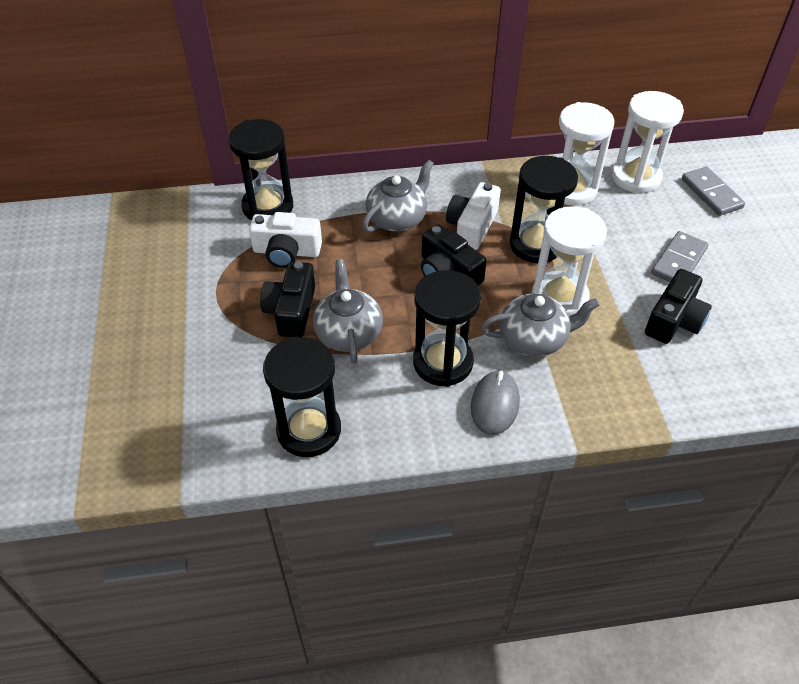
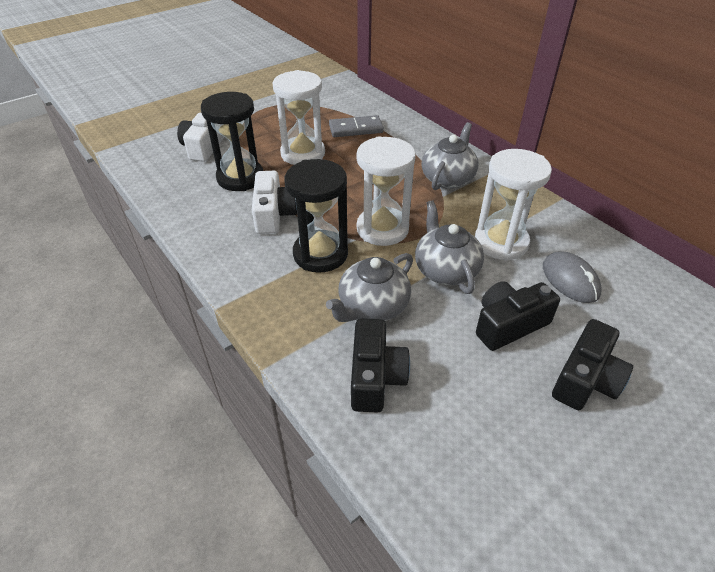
black hourglass: [228,119,293,221] [263,337,341,457] [413,270,481,387] [509,156,578,263] = 4 -> [201,92,263,191] [284,159,348,273] = 2
grey domino: [651,231,709,282] [682,167,745,216] = 2 -> [329,115,384,137] = 1

